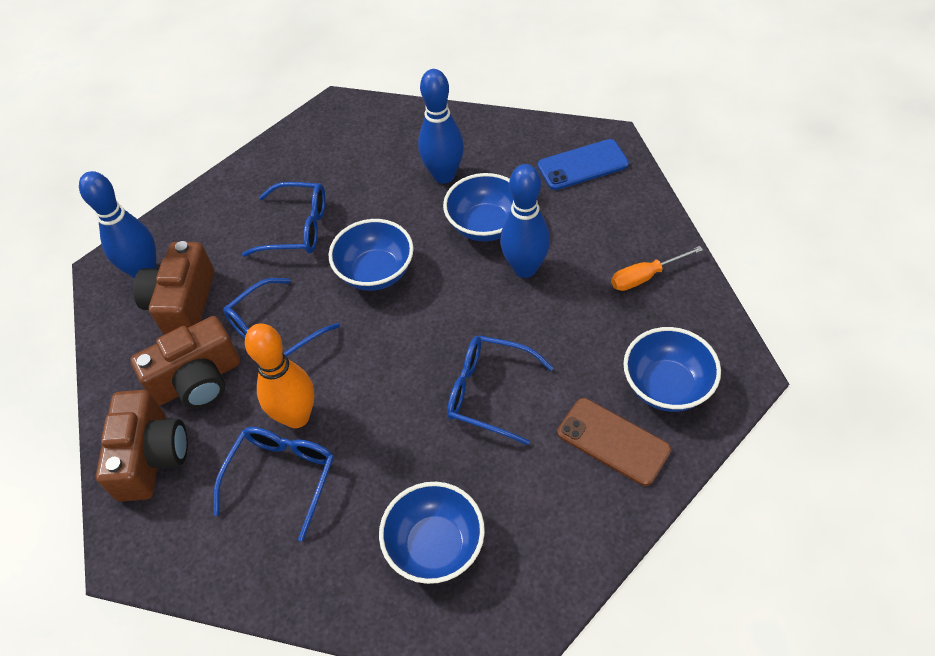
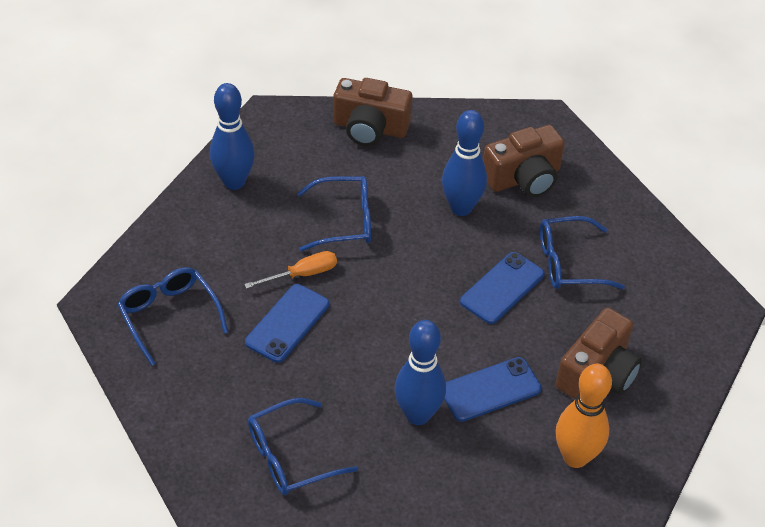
blue bowl: [328,219,414,291] [379,482,485,584] [443,173,513,241] [623,327,721,412] = 4 -> none = 0
blue phone: [538,139,629,190] = 1 -> [245,284,329,363] [444,357,541,422] [460,252,545,324] = 3
brown phone: [557,398,671,486] = 1 -> none = 0

